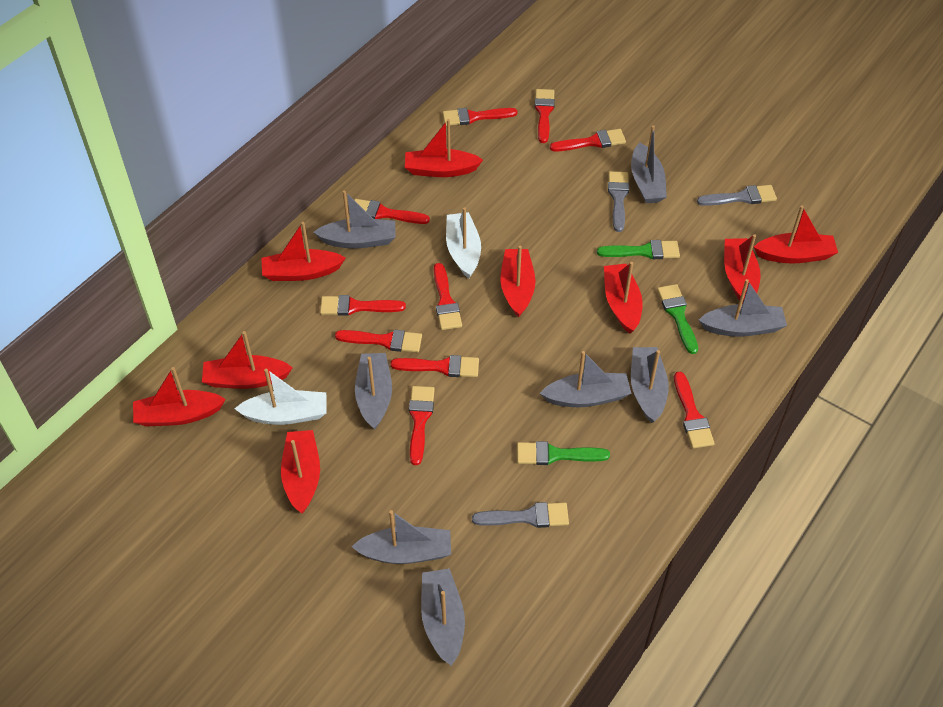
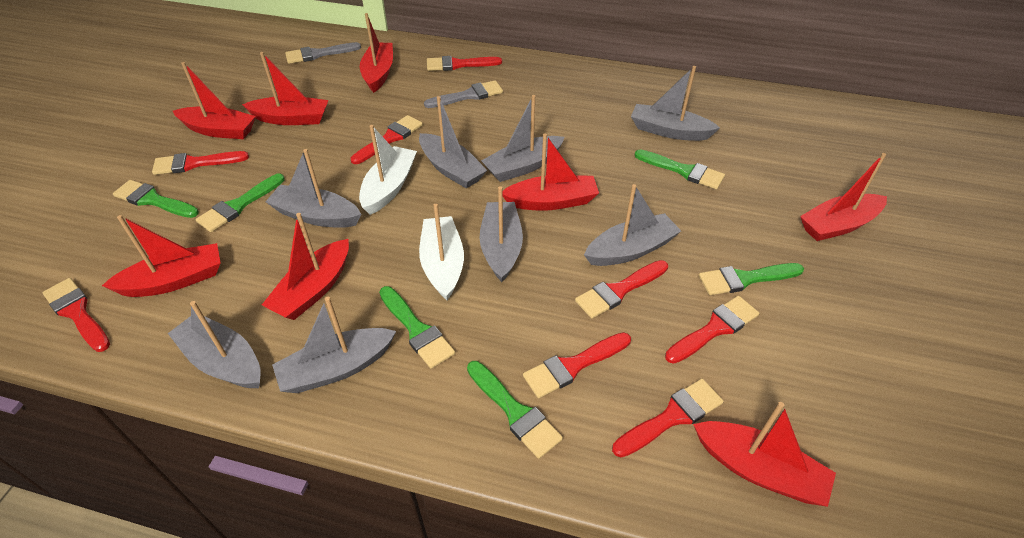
green brush: [517,441,610,465] [597,240,680,259] [657,284,698,354] = 3 -> [113,180,199,218] [195,174,285,232] [379,286,455,369] [467,361,563,459] [635,149,725,189] [699,263,804,295] = 6
grey brush: [472,502,569,528] [608,171,629,232] [697,185,777,206] = 3 -> [285,42,361,64] [424,80,503,108] = 2
red boat: [133,367,226,426] [202,331,293,389] [261,222,346,281] [281,430,320,513] [405,119,483,177] [500,246,535,318] [604,262,643,334] [724,234,761,304] [754,206,838,263] = 9 -> [102,215,220,297] [173,62,256,139] [242,52,329,125] [262,213,349,320] [360,13,393,93] [502,133,599,211] [693,402,836,507] [800,153,887,241] = 8
red brush: [320,295,406,316] [335,330,422,353] [355,199,430,224] [391,355,479,377] [409,386,435,465] [434,263,462,330] [442,108,517,126] [535,89,555,143] [550,129,626,152] [674,372,715,449] = 10 -> [42,278,110,352] [152,151,249,175] [351,115,423,164] [427,56,502,71] [523,332,631,398] [575,260,668,318] [612,379,724,457] [665,296,759,364] = 8

